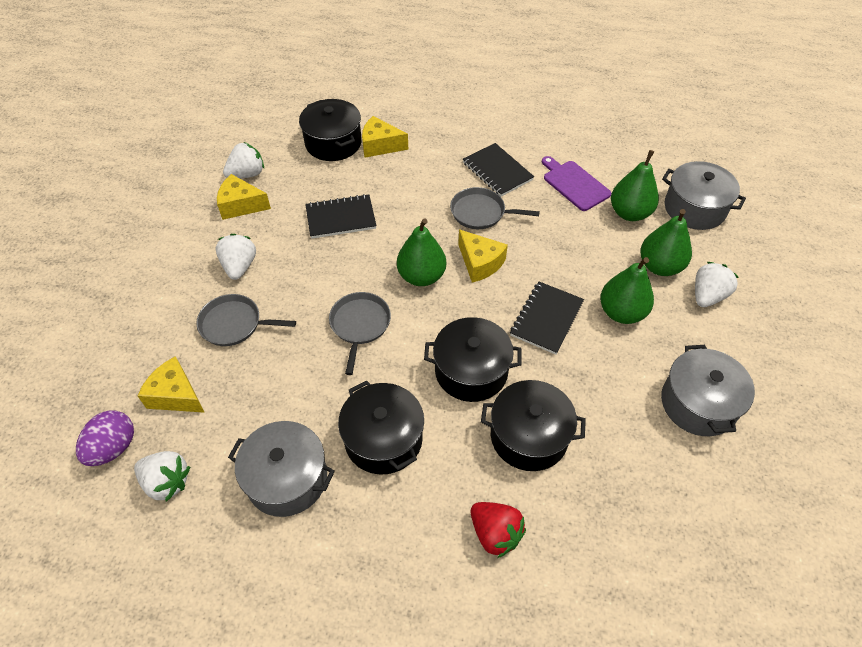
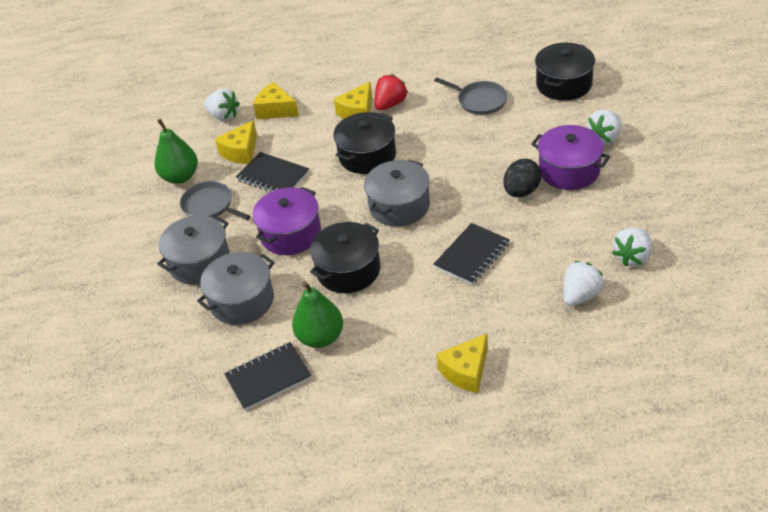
black egg: none = 0 -> [503,159,541,197] = 1
black pot: [299,99,362,161] [338,381,424,475] [424,317,522,402] [481,380,586,471] = 4 -> [310,222,380,293] [333,112,396,174] [535,43,595,101] = 3
green pear: [397,218,446,286] [600,257,654,324] [611,150,659,221] [640,209,692,276] = 4 -> [154,119,198,184] [292,281,343,348] = 2
grey pan: [196,294,296,346] [329,292,391,375] [450,187,540,229] = 3 -> [180,181,250,220] [434,77,508,115] = 2
purple cutting board: [542,156,611,211] = 1 -> none = 0
purple egg: [76,410,134,466] = 1 -> none = 0
purple pot: none = 0 -> [253,187,321,255] [531,125,610,190] = 2

